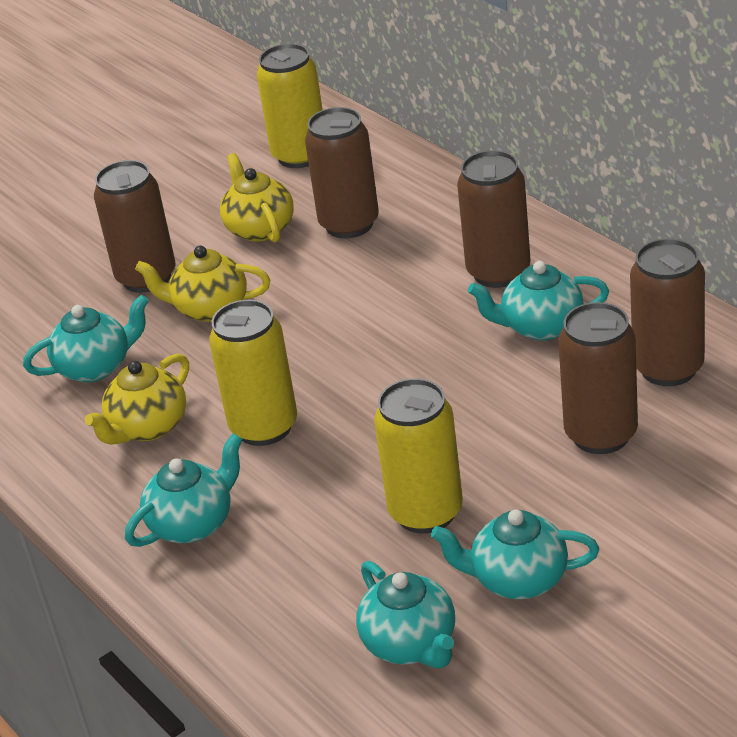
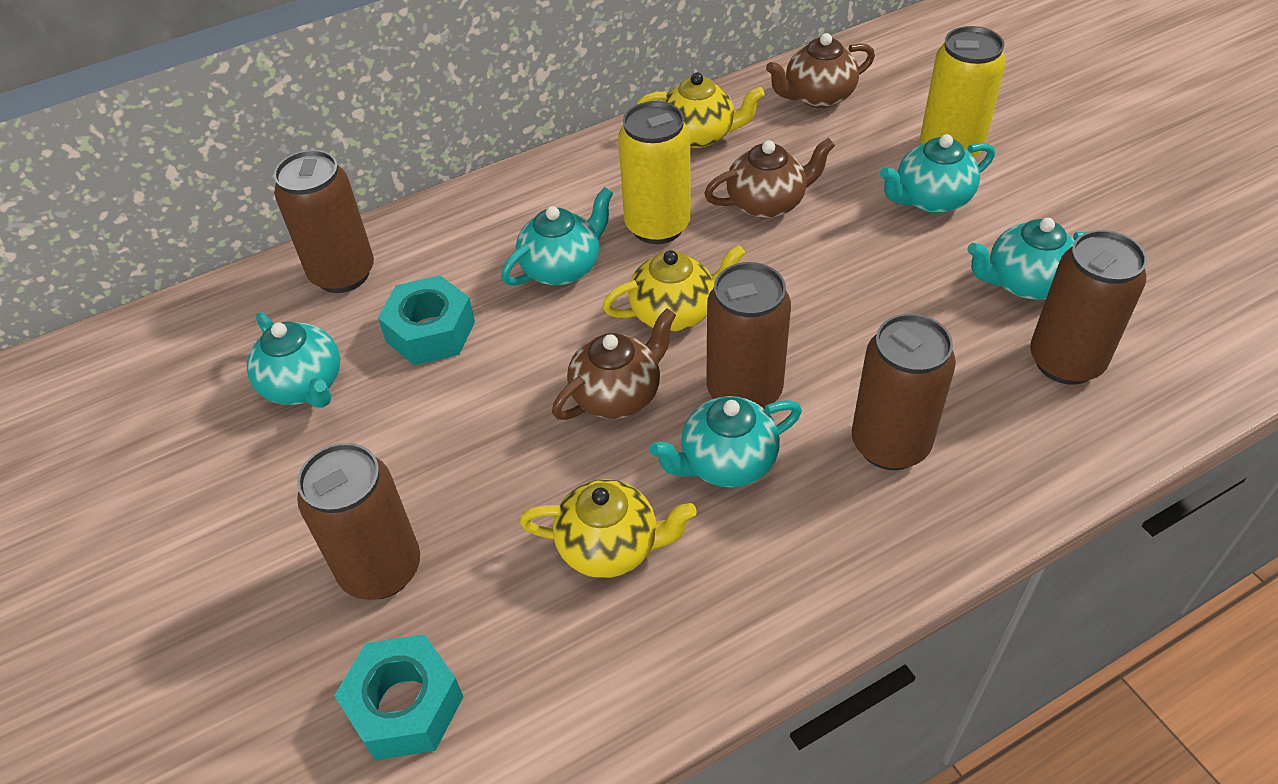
brown teapot: none = 0 -> [552,308,676,420] [704,138,835,219] [766,33,875,108] = 3
turquoise nut: none = 0 -> [334,634,463,760] [378,275,475,365] = 2
yellow can: [209,300,297,446] [257,43,323,168] [374,378,463,534] = 3 -> [618,101,691,244] [920,26,1006,157] = 2

